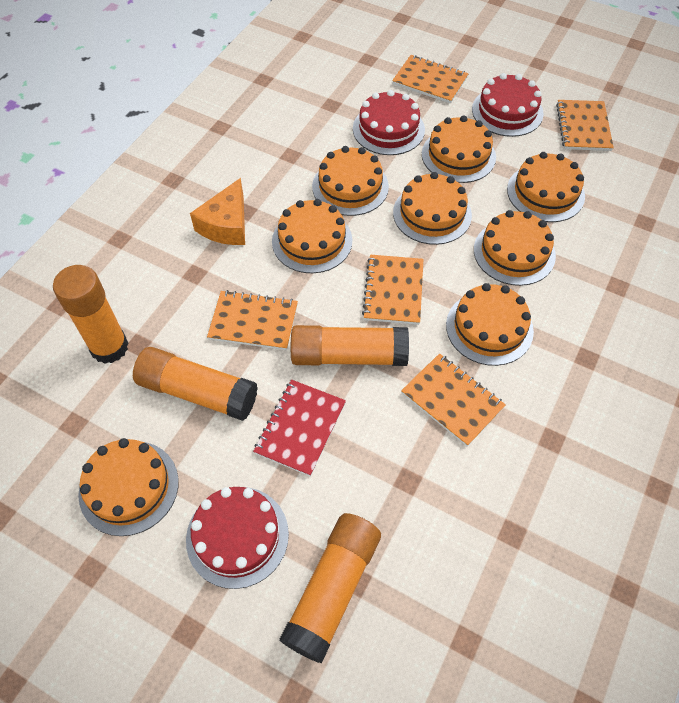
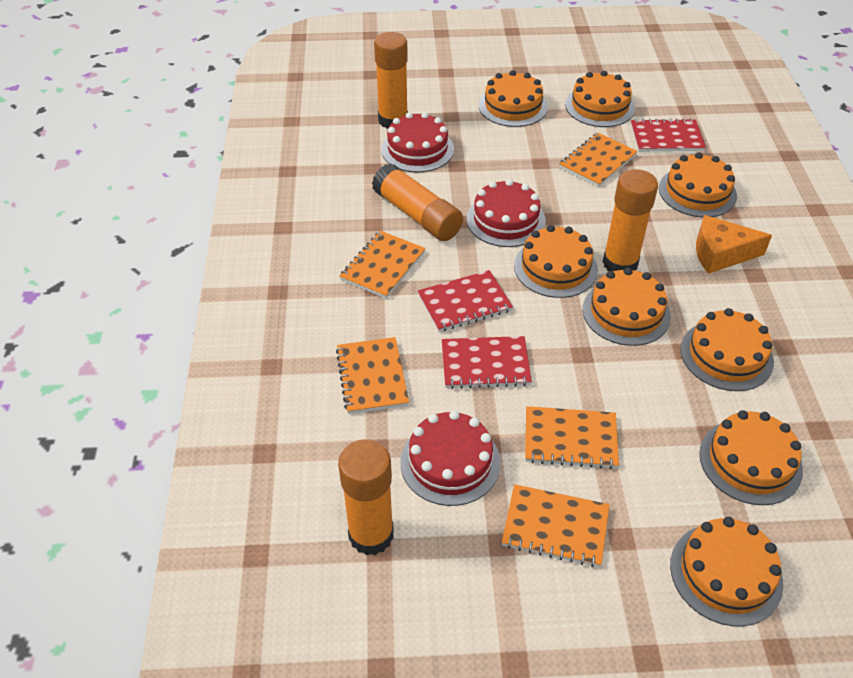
red notebook: [253,380,346,476] = 1 -> [418,270,513,332] [442,336,532,389] [631,118,706,152] = 3

